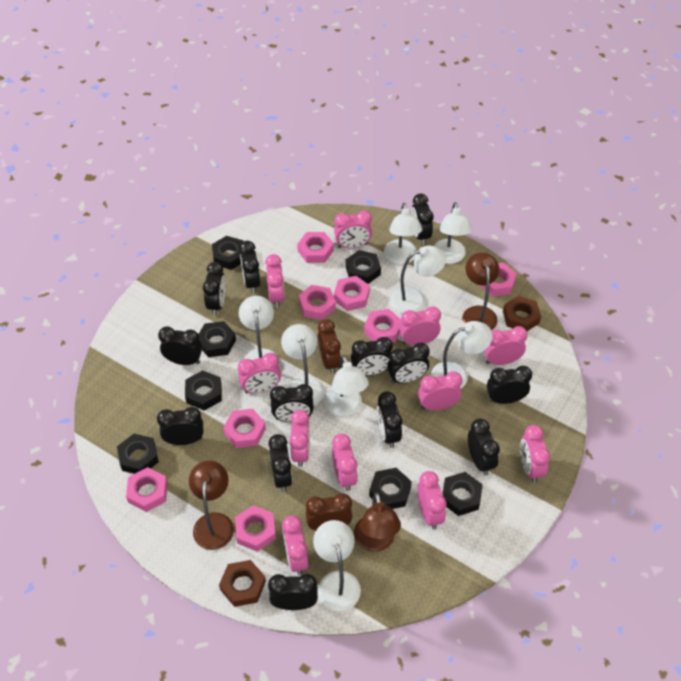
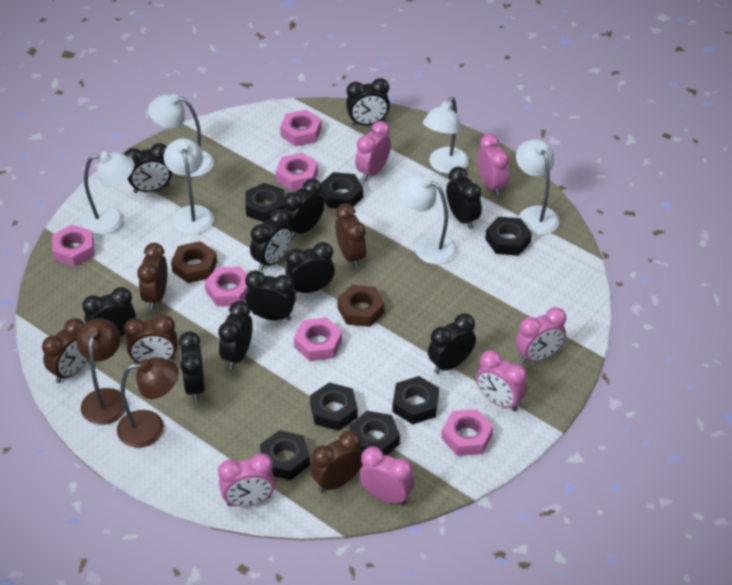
black clock: [157,407,204,445] [158,327,202,365] [203,262,226,316] [239,241,260,293] [268,434,292,492] [268,574,318,610] [270,384,314,422] [351,337,393,376] [377,391,402,448] [387,343,430,384] [411,194,433,245] [468,419,500,475] [487,366,532,404] = 13 -> [82,287,136,337] [124,143,172,193] [179,331,205,402] [218,301,253,369] [245,270,296,320] [250,209,292,271] [283,179,324,238] [286,242,335,294] [346,78,390,126] [428,313,476,374] [446,167,482,229] = 11
brown clock: [306,493,352,531] [318,319,341,374] = 2 -> [42,318,88,383] [124,315,178,364] [137,243,168,310] [310,431,362,493] [335,203,367,268] = 5
brown lamp: [189,461,234,550] [354,492,401,552] [462,253,499,331] = 3 -> [76,318,127,425] [117,357,179,448] = 2
pink clock: [238,353,281,393] [265,254,285,308] [282,516,309,575] [289,409,310,467] [332,434,358,491] [334,210,372,249] [399,307,441,345] [417,471,447,529] [418,371,462,411] [484,326,528,365] [520,425,551,483] = 11 -> [218,453,275,507] [355,121,391,181] [359,446,414,506] [476,350,527,411] [478,134,509,196] [516,307,566,364] = 6
pink nut: [126,467,168,512] [223,409,266,448] [235,505,276,552] [297,232,334,263] [299,285,336,320] [334,276,370,311] [364,309,401,342] [480,262,517,296] = 8 -> [52,225,95,267] [205,266,248,306] [276,153,318,191] [280,110,321,146] [294,317,342,361] [442,409,493,456] = 6
white lamp: [239,296,280,366] [281,324,324,406] [313,520,361,611] [324,355,369,416] [384,203,422,264] [390,246,446,314] [431,321,492,389] [434,202,472,264] = 8 -> [82,152,134,235] [148,94,214,177] [164,138,214,234] [399,174,457,264] [423,97,469,174] [516,139,560,235] = 6

